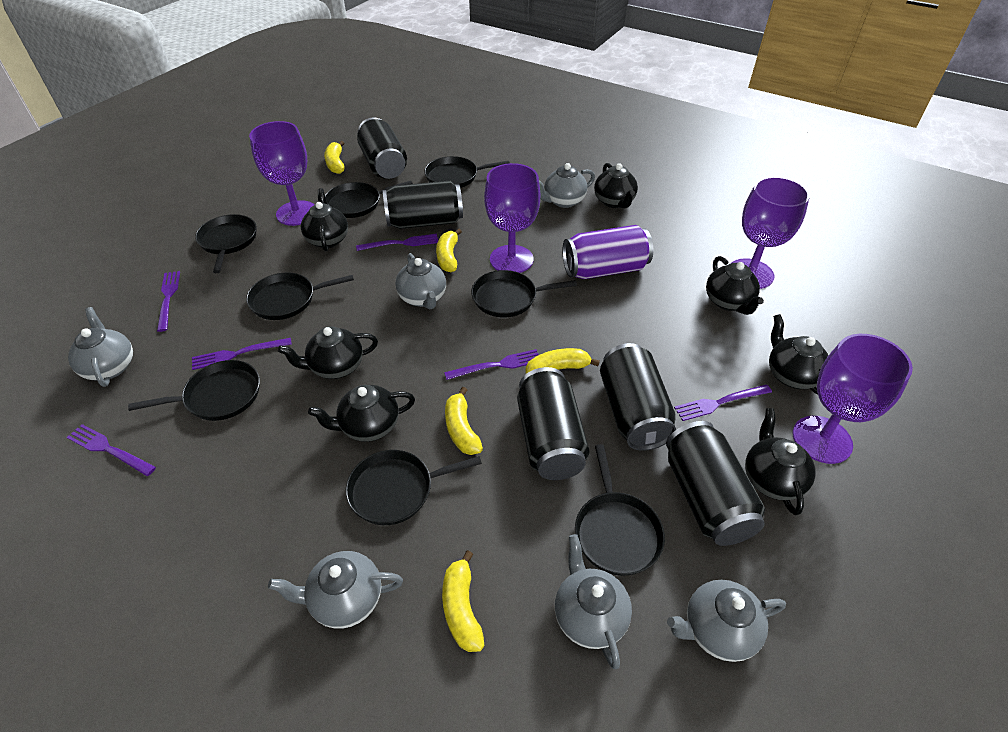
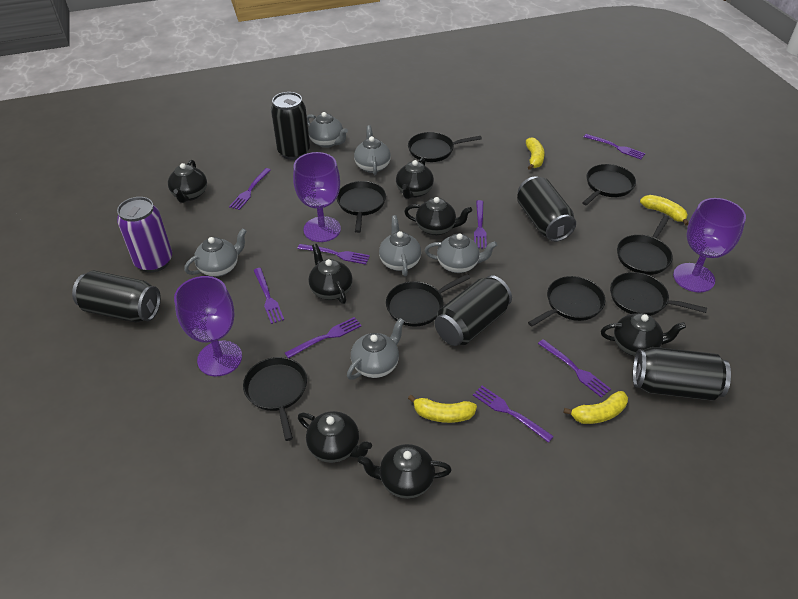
purple fork: [67,424,156,476] [157,271,180,332] [192,338,292,370] [356,234,438,251] [444,349,539,380] [674,384,772,421] = 6 -> [229,168,271,210] [254,268,284,324] [285,317,362,358] [297,244,370,264] [473,386,554,443] [474,200,487,249] [538,339,611,398] [584,134,645,159] = 8
purple goblet: [249,121,315,226] [484,163,540,273] [732,177,810,289] [792,334,913,464] = 4 -> [174,276,242,376] [293,152,341,242] [673,198,746,292] = 3
yellow banana: [324,141,344,174] [436,228,462,272] [442,550,484,652] [445,387,483,455] [525,348,600,374] = 5 -> [408,395,477,423] [526,137,545,170] [563,391,628,424] [640,195,689,226] = 4

